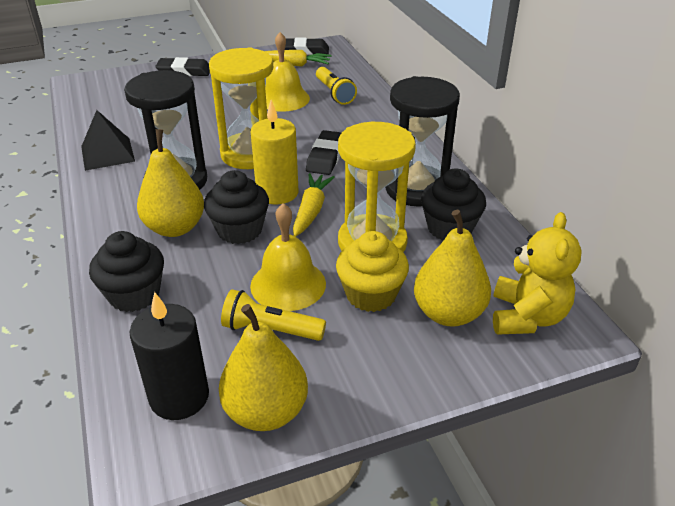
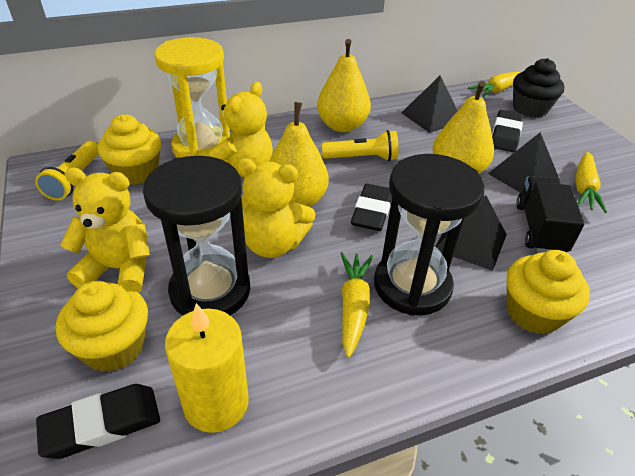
black candle: [129,292,209,420] = 1 -> none = 0
black cupcake: [89,231,164,312] [204,170,269,244] [421,169,486,241] = 3 -> [513,58,564,118] = 1
black pyramid: [81,110,135,171] = 1 -> [401,75,457,133] [436,196,507,271] [488,132,560,193] = 3
black truck: none = 0 -> [516,176,585,253] = 1
yellow bell: [250,203,326,311] [265,32,310,112] = 2 -> none = 0
yellow carrot: [265,50,332,67] [293,173,335,237] = 2 -> [340,252,373,358] [468,72,521,97] [576,152,607,213] = 3
yellow cupcake: [336,231,409,312] = 1 -> [56,281,148,372] [98,114,161,185] [507,250,590,334] = 3
yellow hourglass: [209,47,274,169] [338,122,416,252] = 2 -> [154,37,230,158] = 1
yellow teddy bear: [493,212,582,335] = 1 -> [60,168,150,293] [210,82,273,177] [236,158,315,258] = 3

